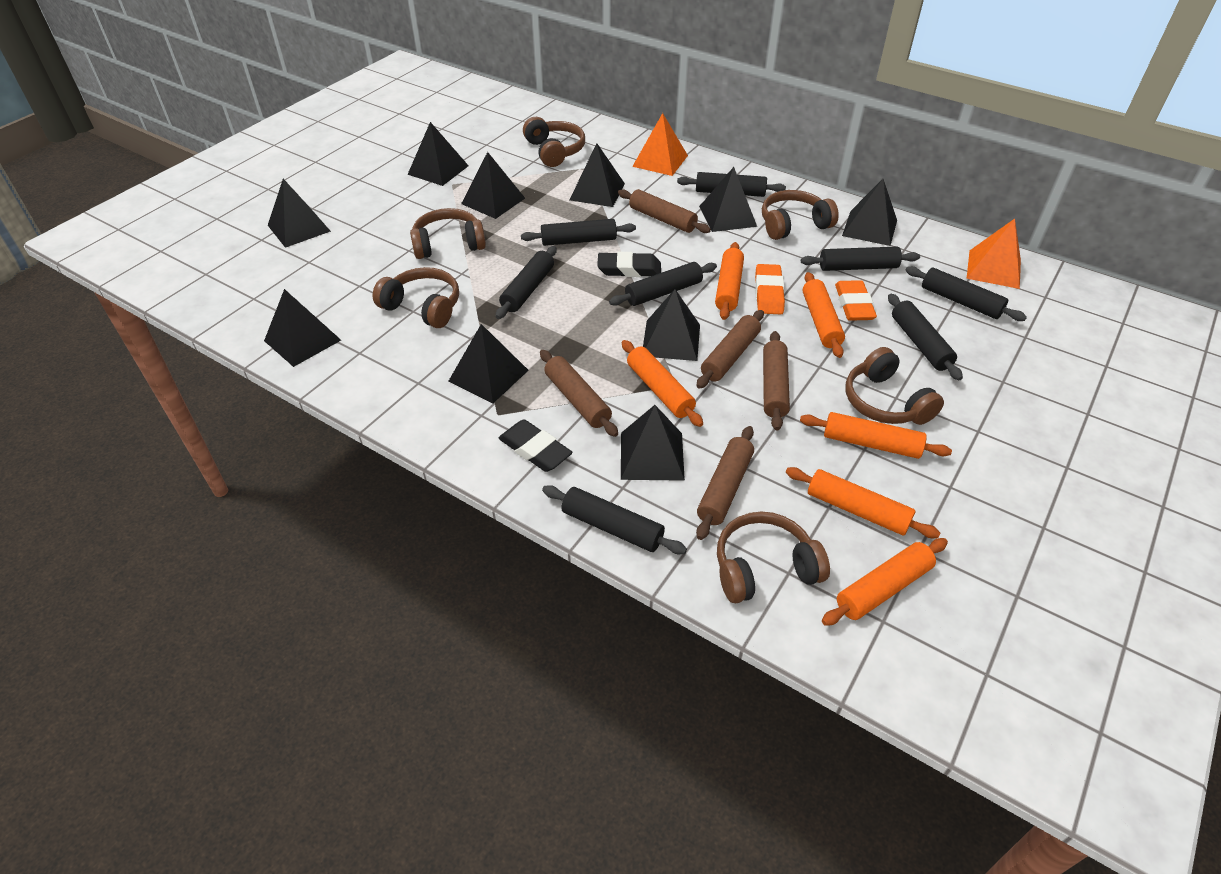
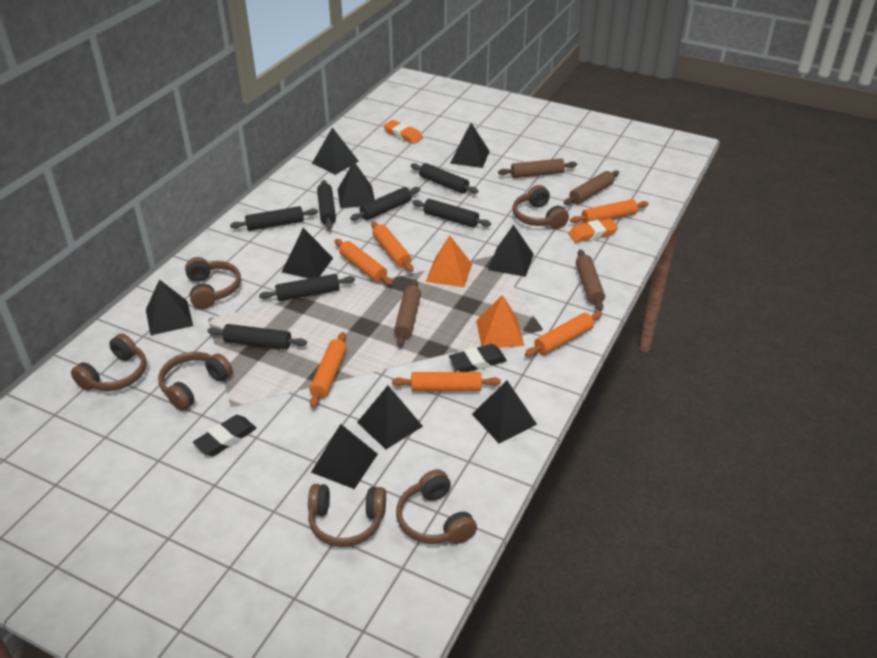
black pyramid: [264,289,341,367] [268,179,331,248] [407,122,469,186] [449,324,529,404] [461,152,525,219] [570,143,625,207] [621,405,685,481] [643,289,700,361] [699,167,757,232] [842,179,897,246] = 10 -> [146,279,193,336] [282,228,333,279] [311,424,378,489] [312,127,359,175] [337,162,375,208] [357,386,423,449] [450,123,490,168] [472,380,537,444] [488,225,534,277] = 9
black rolling pin: [496,246,557,319] [521,219,636,246] [542,485,687,554] [609,262,717,306] [677,172,786,197] [801,247,920,271] [888,294,963,380] [905,266,1027,321] = 8 -> [207,324,307,350] [230,206,318,231] [259,274,355,301] [317,180,336,230] [350,187,420,221] [411,163,478,194] [412,199,491,228] = 7
brown rolling pin: [540,350,618,437] [618,189,711,233] [696,426,754,540] [697,310,764,389] [763,331,790,430] = 5 -> [394,280,421,346] [498,158,577,178] [564,170,619,205] [576,249,605,311] = 4

